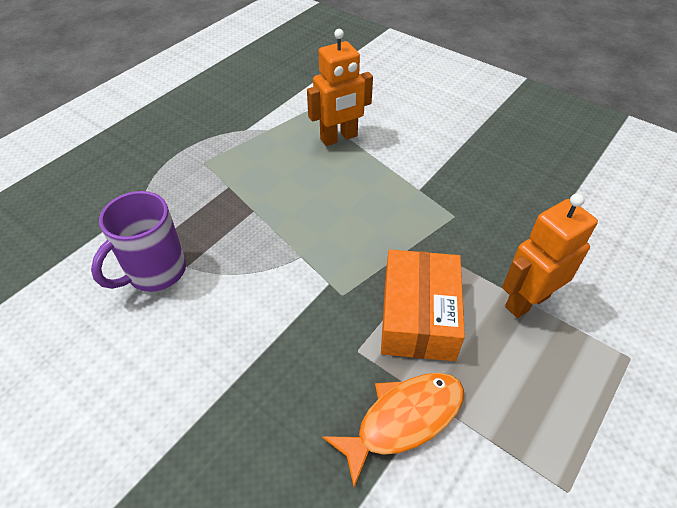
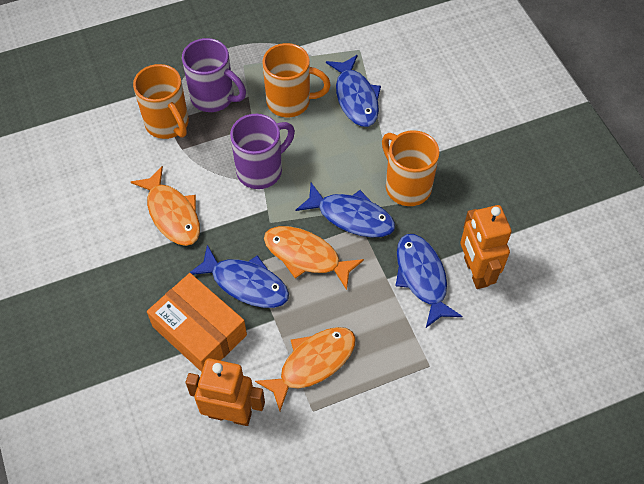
blue fish: none = 0 -> [188,245,289,308] [296,183,395,238] [326,55,381,127] [396,234,463,328] = 4
orange fish: [322,373,464,487] = 1 -> [131,166,200,246] [255,327,356,411] [264,226,364,290] = 3
orange mug: none = 0 -> [133,64,189,139] [263,43,331,117] [382,130,439,206] = 3
purple mug: [91,191,186,292] = 1 -> [182,38,246,112] [230,114,295,189] = 2

